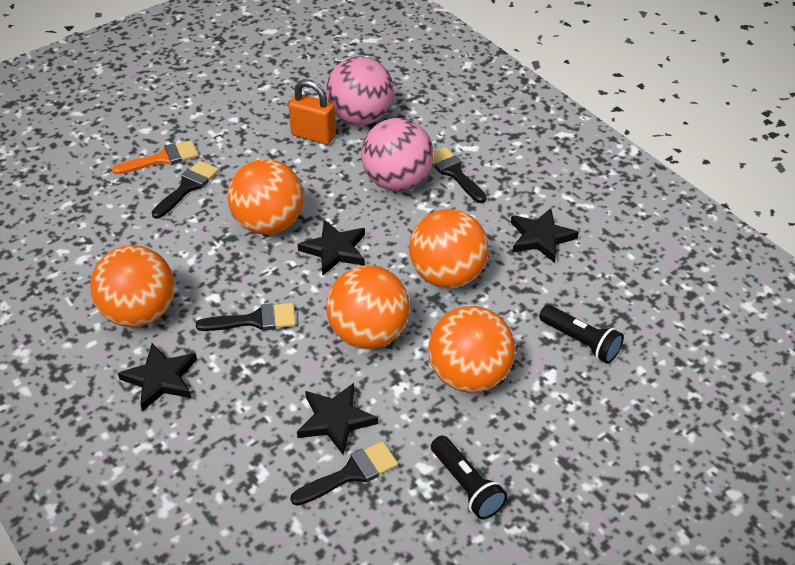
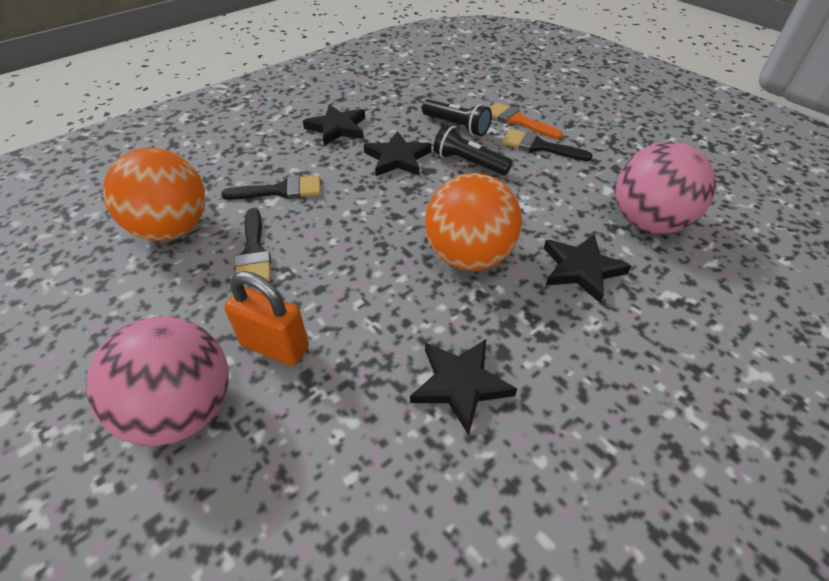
black brush: [151,161,219,219] [196,303,296,331] [290,441,398,506] [432,147,487,203] = 4 -> [221,175,321,200] [235,208,271,285] [502,129,593,161] = 3
orange ball: [90,245,175,327] [228,159,304,235] [326,265,410,349] [409,209,489,288] [428,306,515,393] = 5 -> [103,148,206,241] [425,173,522,271] = 2

